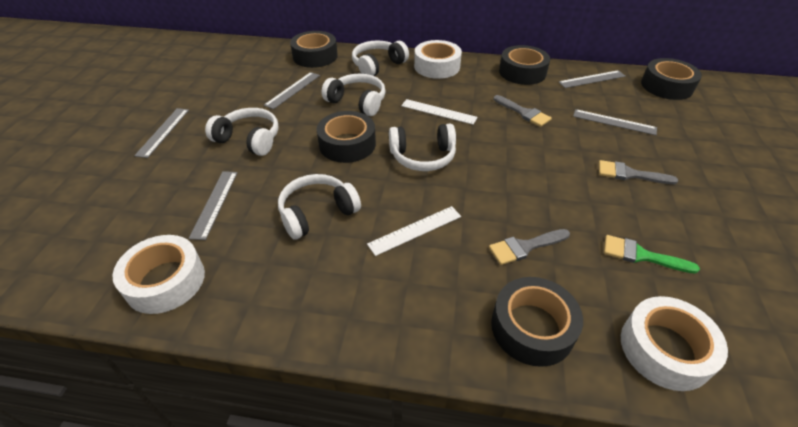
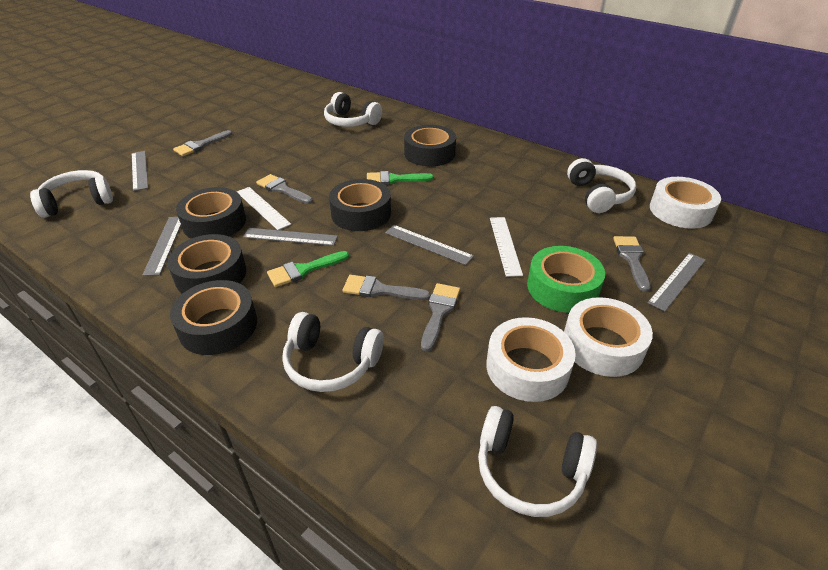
green brush: [604,235,700,274] = 1 -> [267,251,349,287] [367,171,434,185] = 2
green tape: none = 0 -> [527,246,605,313] = 1
grey brush: [489,229,570,265] [494,95,552,127] [599,160,678,184] = 3 -> [173,130,232,156] [256,174,313,204] [343,275,431,300] [421,283,460,351] [613,236,651,292] = 5

